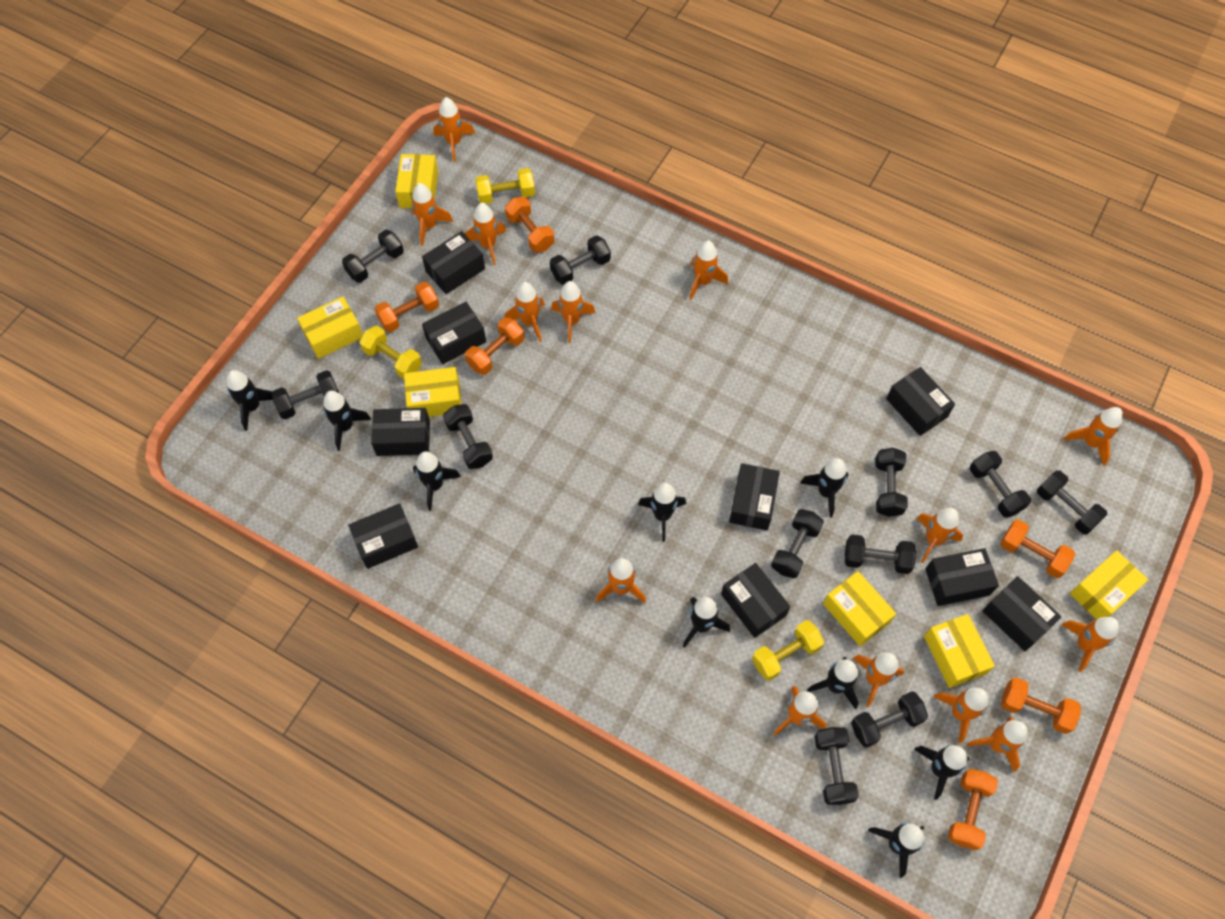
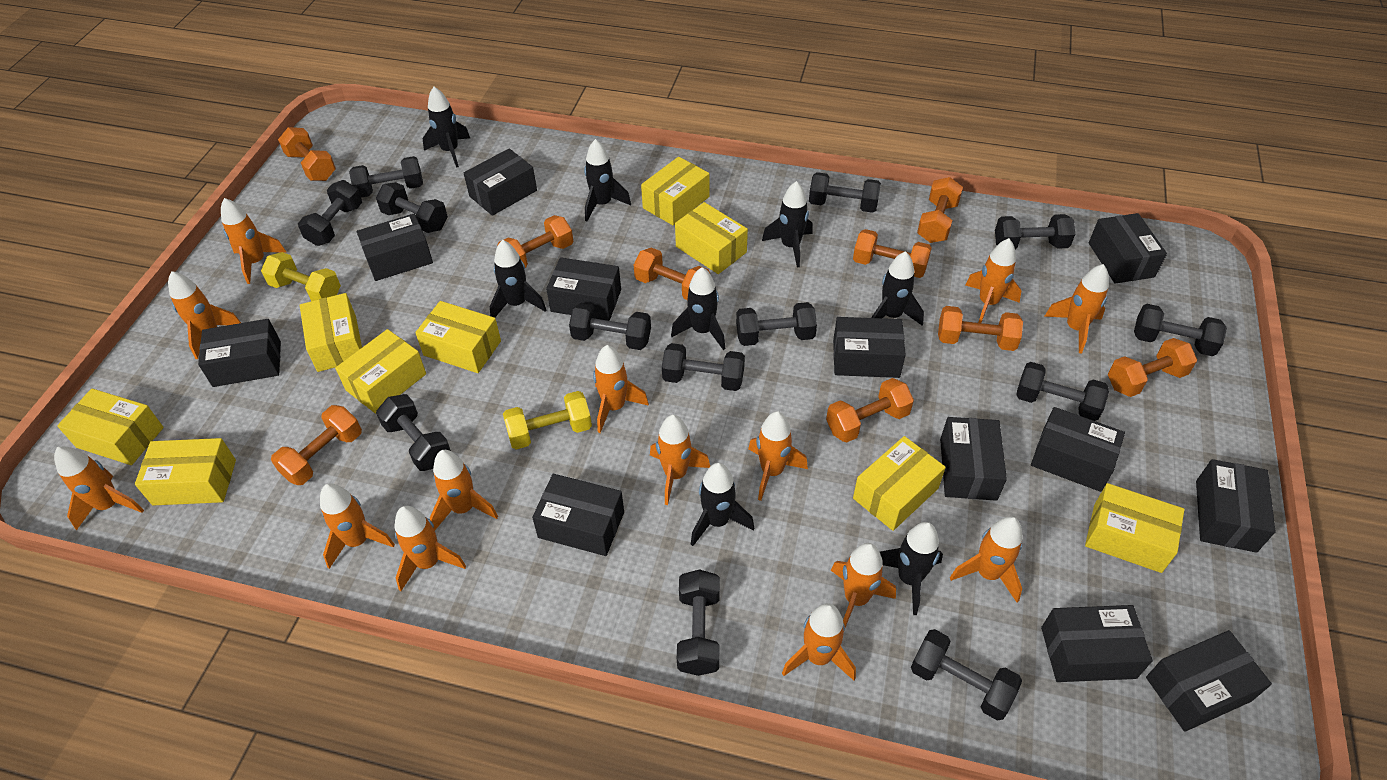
black box: [348,503,418,569] [371,408,430,456] [422,231,485,294] [422,302,486,364] [721,563,790,638] [729,463,780,530] [886,367,955,436] [925,548,999,606] [983,576,1061,651] = 9 -> [198,319,281,387] [357,214,433,281] [464,148,537,216] [532,474,624,556] [546,257,621,321] [833,317,906,378] [940,417,1007,501] [1031,407,1125,492] [1041,605,1152,682] [1089,213,1167,284] [1146,630,1272,732] [1196,459,1276,553] = 12
black dumbbell: [271,370,339,419] [342,230,404,283] [443,404,493,469] [550,235,611,285] [771,509,824,578] [814,727,859,805] [845,535,916,574] [851,691,928,748] [875,448,908,517] [970,451,1031,518] [1037,470,1107,535] = 11 -> [298,180,362,246] [349,156,423,198] [376,182,448,233] [376,394,451,471] [569,303,651,350] [662,343,745,391] [677,569,720,676] [736,302,817,346] [809,172,881,213] [911,629,1022,721] [995,214,1075,249] [1017,362,1109,421] [1134,304,1227,356] = 13
black rocket: [227,370,273,431] [323,391,371,451] [413,451,461,511] [638,483,686,542] [683,597,730,648] [800,458,848,518] [807,657,859,709] [868,822,924,878] [914,745,970,800] = 9 -> [423,87,470,168] [490,240,546,318] [584,139,631,221] [671,267,725,350] [691,463,754,546] [762,181,813,267] [871,251,924,326] [880,522,943,615] = 8
orange dumbbell: [375,282,439,332] [465,317,525,375] [505,197,555,252] [948,769,998,850] [1000,519,1075,578] [1001,678,1081,734] = 6 -> [271,405,362,485] [278,127,336,181] [497,215,573,268] [634,247,710,300] [826,378,914,443] [853,229,932,278] [917,177,963,243] [938,306,1023,351] [1108,338,1197,397] = 9
yellow box: [297,297,363,359] [395,154,438,208] [404,367,461,417] [823,571,896,646] [924,614,995,688] [1070,550,1148,619] = 6 -> [57,389,164,465] [135,438,236,505] [300,293,362,372] [335,329,426,414] [415,301,501,373] [641,157,709,225] [675,202,748,274] [853,436,946,531] [1085,483,1184,573] = 9
yellow dumbbell: [359,326,422,379] [475,168,535,204] [752,620,824,681] = 3 -> [261,252,341,301] [503,391,592,449] = 2

